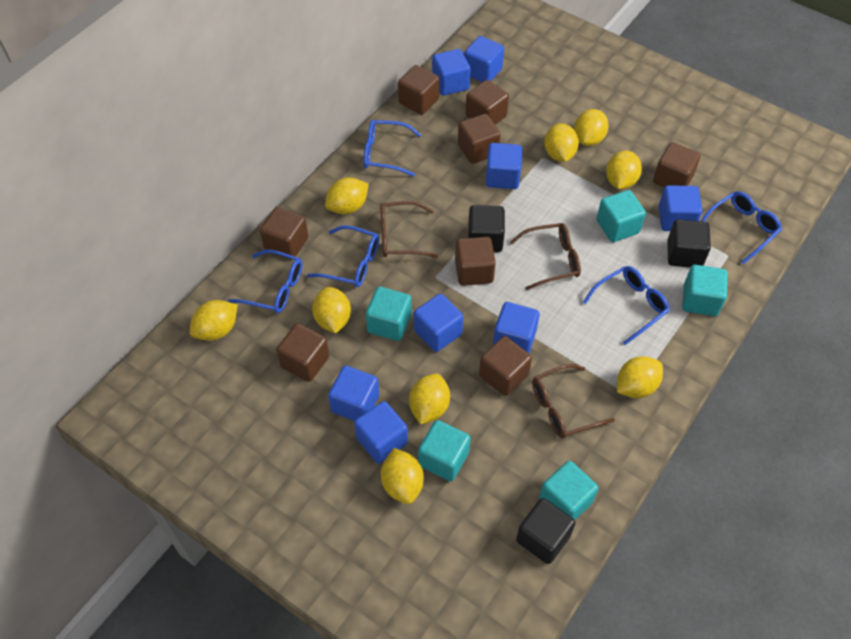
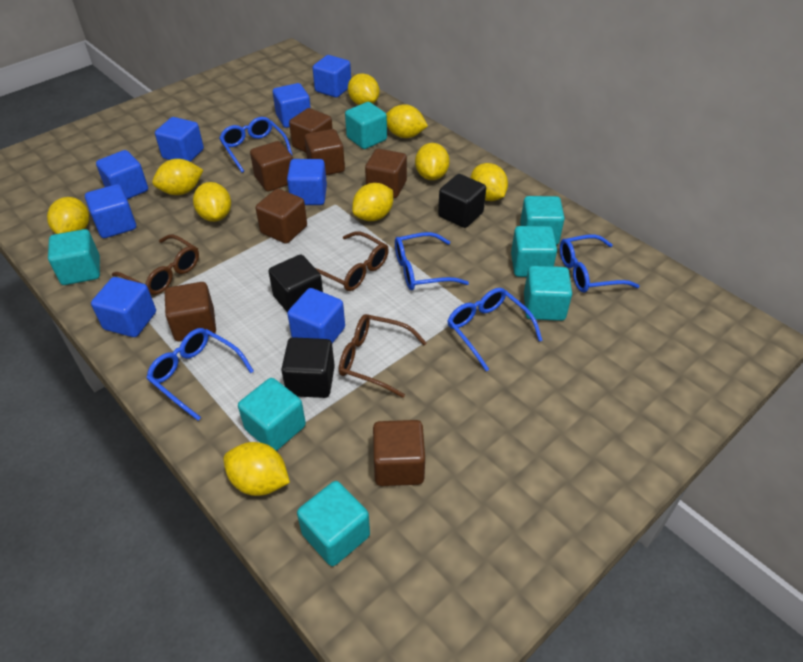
brown cube: [260,207,308,260] [276,323,329,382] [398,65,440,115] [455,237,496,286] [458,114,501,164] [465,80,509,125] [479,336,532,396] [653,142,701,188] = 8 -> [165,282,216,342] [250,141,293,192] [256,189,307,244] [289,108,332,152] [305,129,345,175] [365,149,407,198] [373,420,425,486] = 7
turquoise cube: [366,287,412,341] [418,420,470,481] [539,461,598,520] [596,190,646,242] [682,265,728,316] = 5 -> [48,229,100,285] [238,378,306,451] [297,481,370,566] [345,102,387,149] [511,226,557,277] [520,196,565,245] [524,266,572,321] = 7

